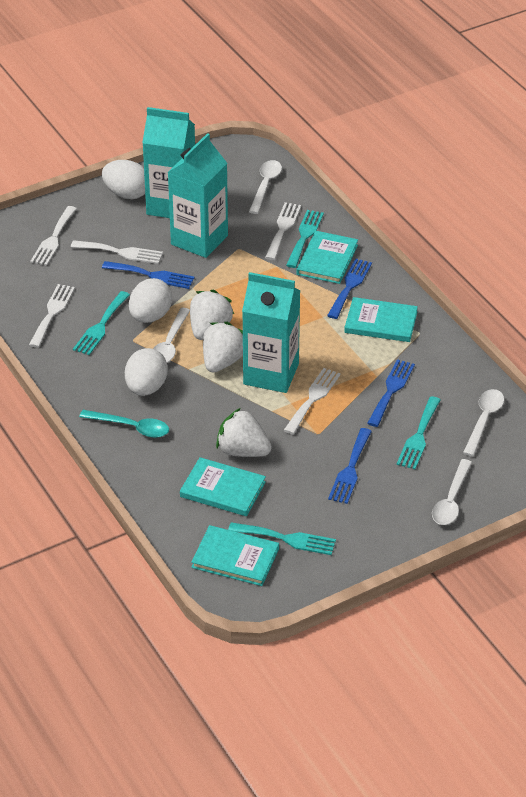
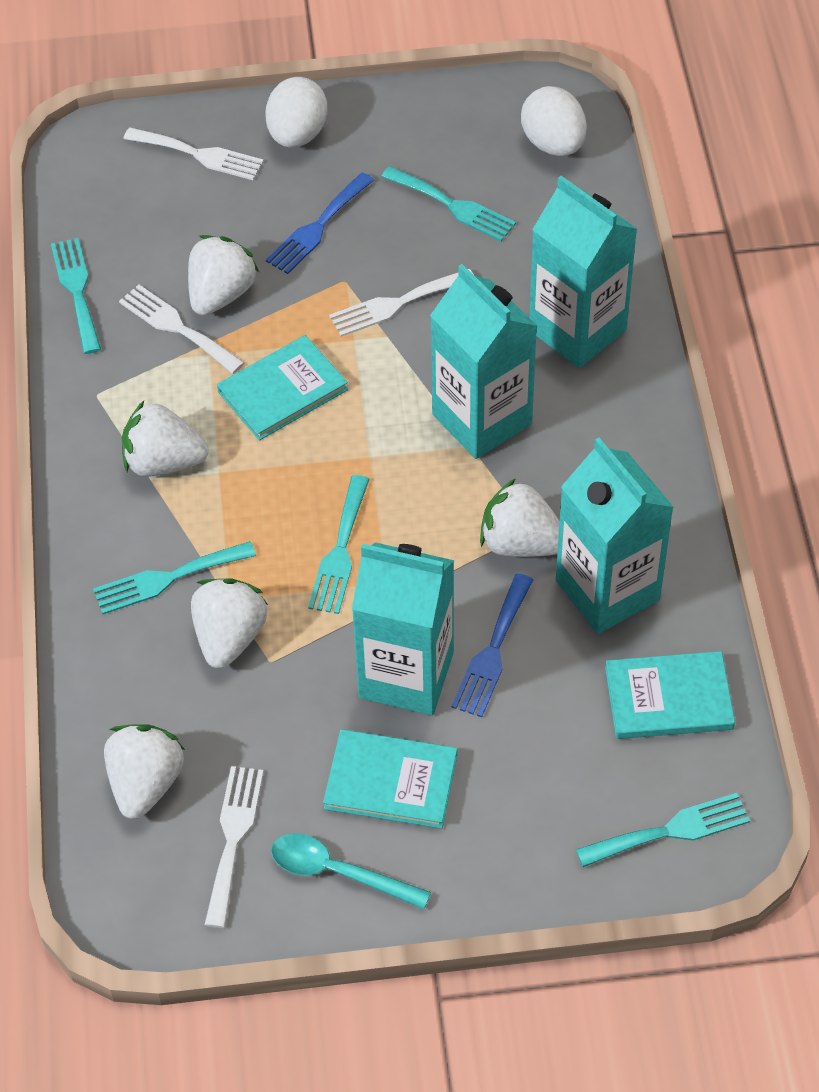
blue fork: [102,261,195,289] [327,258,372,319] [328,428,372,504] [367,359,415,427] = 4 -> [266,172,374,274] [451,573,533,717] = 2
turquoise book: [180,457,266,516] [191,525,279,586] [296,231,358,284] [344,297,418,342] = 4 -> [217,335,348,441] [323,729,457,829] [605,651,735,739] = 3
turquoise carton: [142,107,195,218] [168,133,228,258] [242,272,301,393] = 3 -> [352,542,454,715] [430,264,537,459] [529,176,637,368] [556,437,674,634] = 4
turquoise fork: [73,291,130,355] [228,522,336,555] [286,210,324,268] [397,396,440,469] = 4 -> [51,238,101,354] [93,541,256,614] [308,475,370,614] [381,166,516,241] [576,793,750,867] = 5
white egg: [102,160,145,199] [125,348,168,396] [129,278,172,323] = 3 -> [265,77,327,148] [521,86,587,156] = 2
white fork: [29,284,75,348] [30,206,77,266] [71,240,163,264] [265,202,301,260] [284,368,341,434] = 5 -> [119,285,244,374] [123,127,264,180] [205,766,264,928] [329,269,474,337] = 4
white spoon: [153,308,190,363] [249,160,282,214] [432,459,472,525] [463,389,504,456] = 4 -> none = 0
white strawberry: [190,290,234,340] [203,322,243,373] [216,408,272,457] = 3 -> [104,724,185,819] [122,401,208,477] [188,235,259,316] [191,578,268,669] [480,478,560,557] = 5

